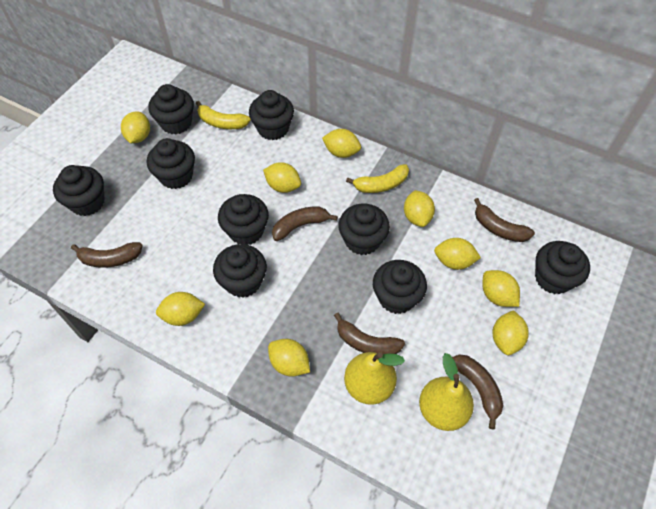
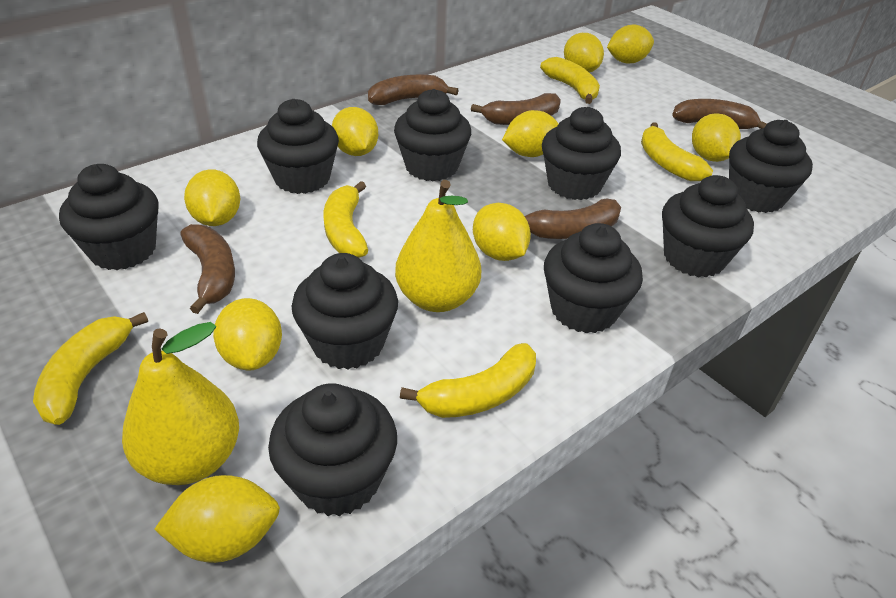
yellow banana: [196,101,251,129] [346,164,409,193] = 2 -> [33,312,148,425] [324,181,368,258] [400,343,536,418] [540,57,600,104] [641,122,713,181] = 5

